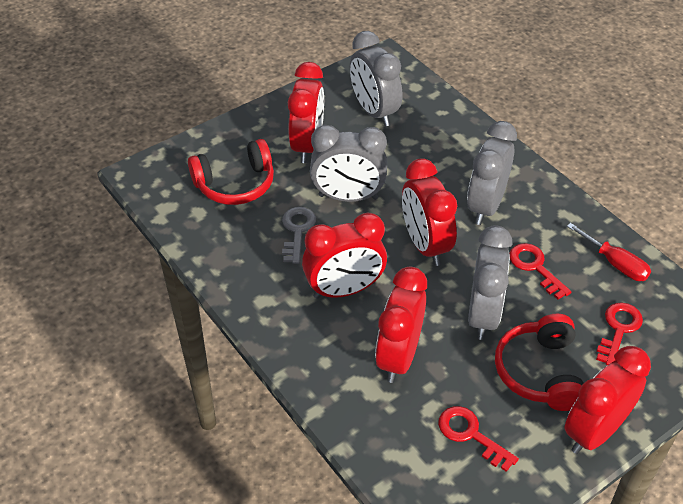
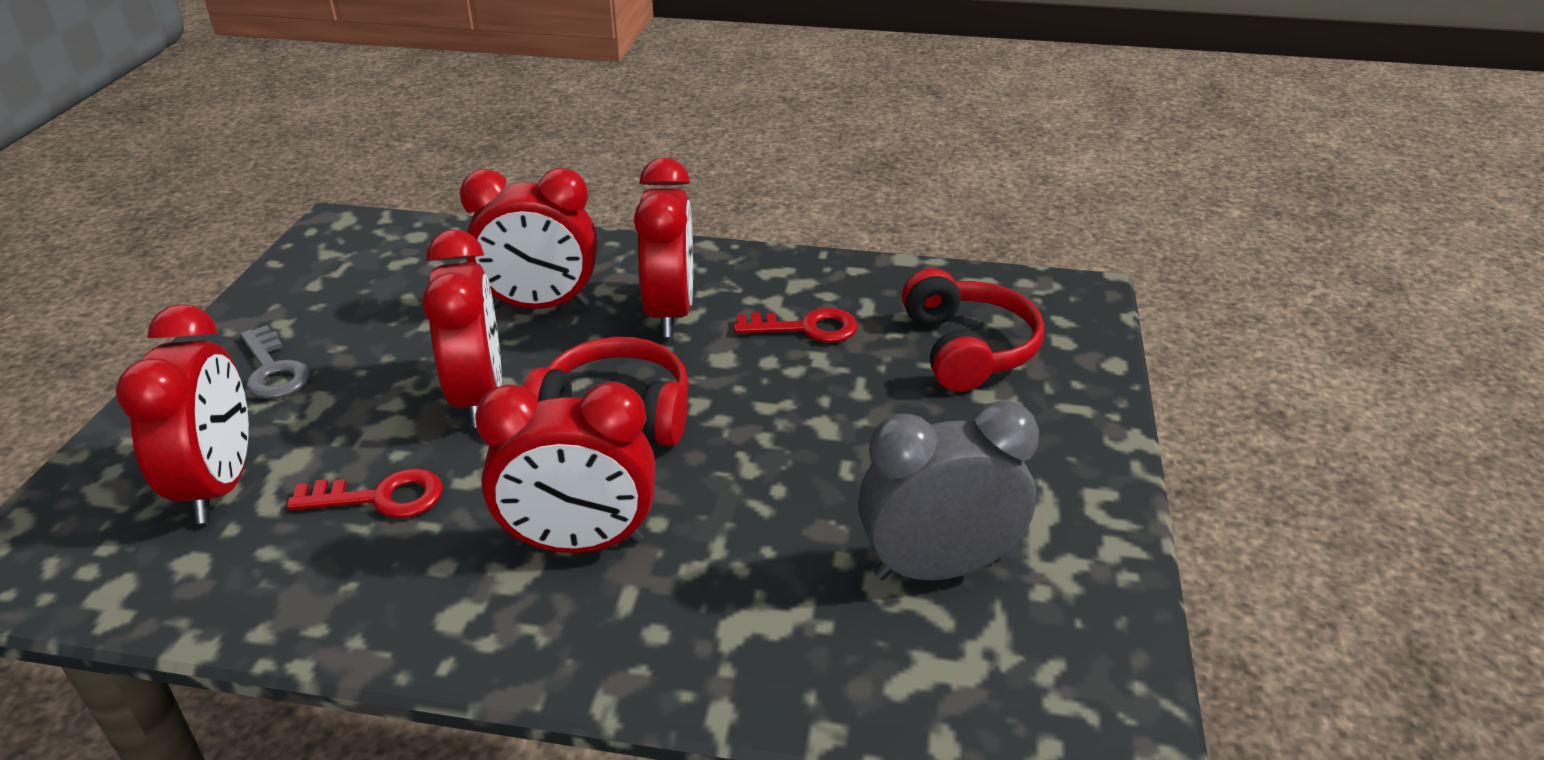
grey clock: [310,125,387,202] [350,31,402,126] [467,121,517,225] [468,225,512,340] = 4 -> [858,400,1039,581] = 1
red key: [438,406,519,472] [509,243,572,300] [596,302,643,365] = 3 -> [287,468,443,518] [734,308,858,343] = 2
red screwdriver: [567,223,651,281] = 1 -> none = 0

